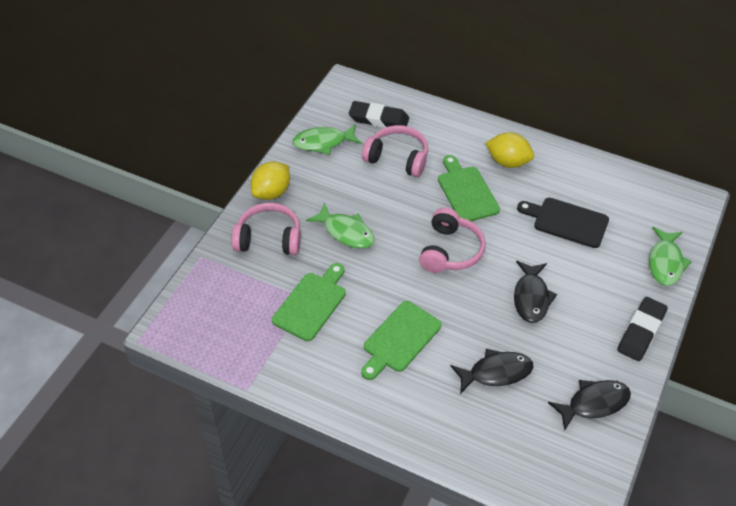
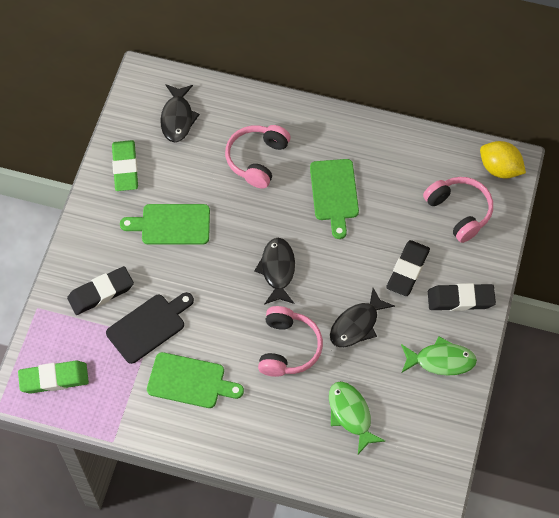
black eraser: [349,101,409,128] [617,297,668,361] = 2 -> [67,266,134,315] [386,240,430,296] [428,283,496,311] = 3
green eraser: none = 0 -> [18,361,89,394] [112,140,138,191] = 2
green fish: [292,124,361,155] [306,203,375,249] [649,227,692,286] = 3 -> [329,381,385,454] [401,336,477,376] = 2
yellow lemon: [251,161,290,200] [485,132,534,168] = 2 -> [480,141,526,179] = 1

